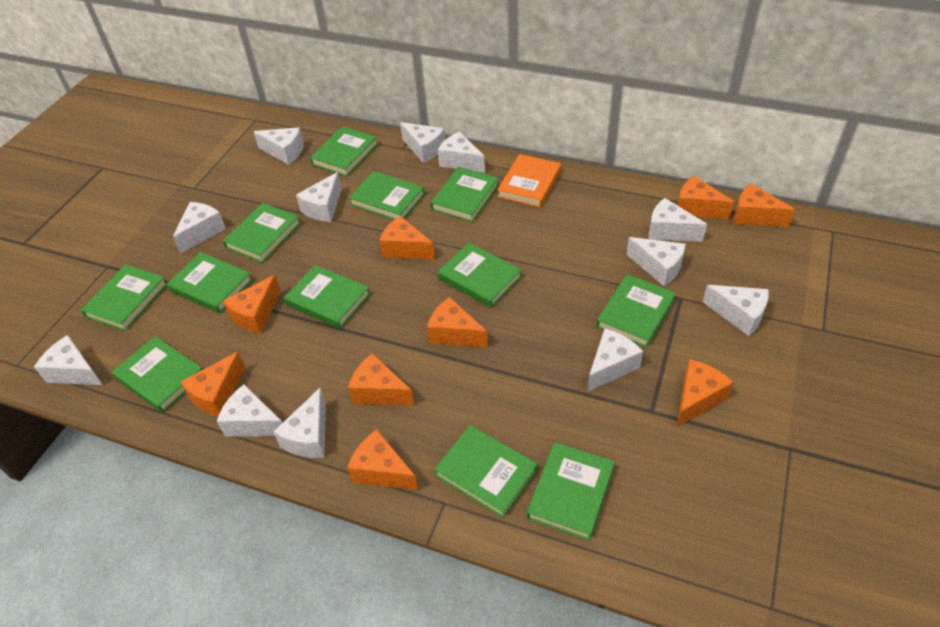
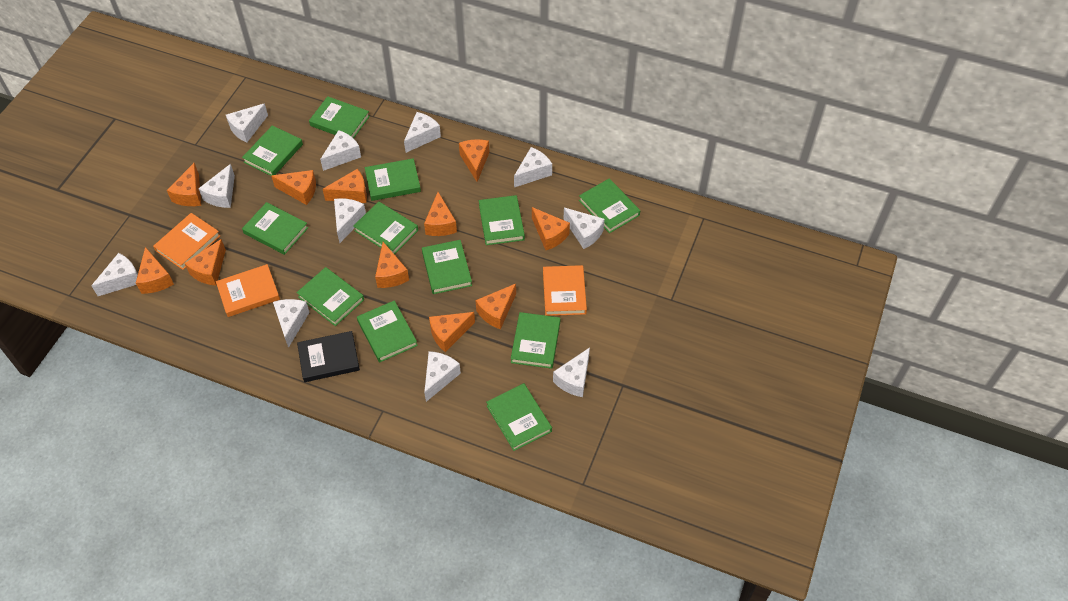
black book: none = 0 -> [297,331,360,382] = 1
orange book: [497,154,561,208] = 1 -> [153,213,220,270] [216,264,280,317] [543,265,587,316] = 3
orange cheese: [181,352,245,416] [223,275,281,333] [347,429,418,490] [348,353,415,406] [379,216,435,260] [427,297,488,347] [677,176,734,219] [677,359,734,427] [734,183,795,227] = 9 -> [136,247,174,294] [167,163,201,206] [185,239,226,286] [271,170,316,205] [322,169,367,203] [375,242,409,288] [424,192,457,236] [429,312,475,352] [459,139,490,182] [476,284,516,329] [532,207,570,250] = 11
white cheese: [34,335,103,385] [173,202,226,254] [217,384,282,437] [253,127,304,165] [273,387,326,458] [296,172,342,222] [400,122,445,163] [438,131,485,173] [587,328,643,392] [626,237,686,286] [648,198,707,242] [702,285,769,336] = 12 -> [92,253,138,296] [198,164,235,208] [226,103,268,142] [273,299,310,348] [320,130,361,171] [334,198,366,243] [404,112,441,153] [424,351,461,402] [514,147,552,187] [553,347,590,397] [564,208,605,249] = 11

